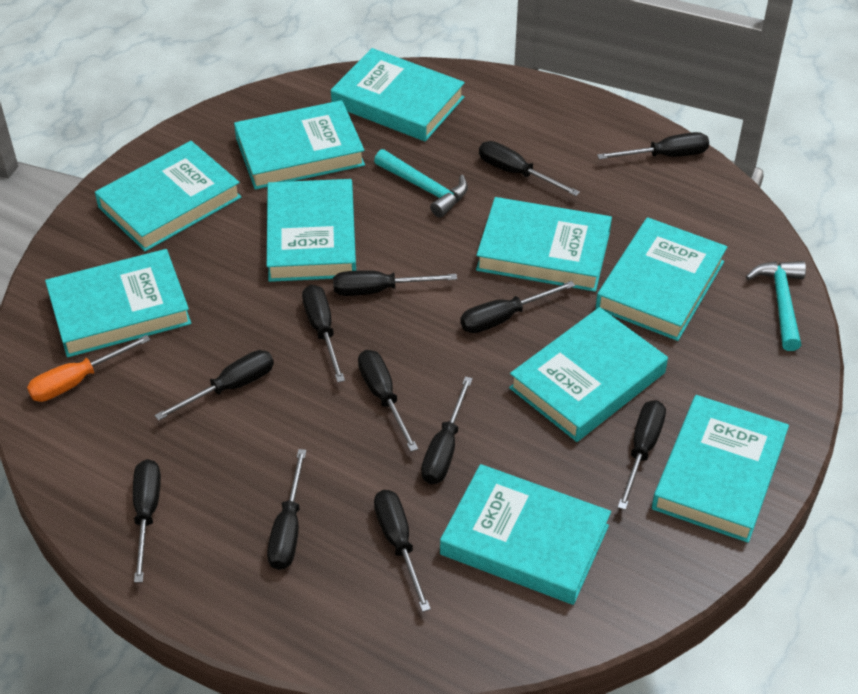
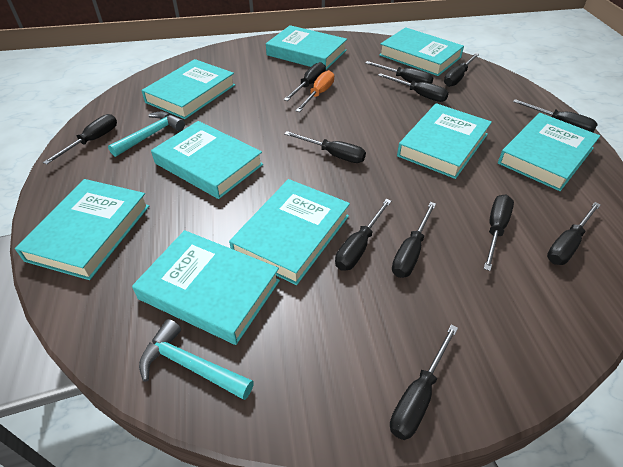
turquoise book: [45,249,191,357] [95,141,241,251] [234,100,365,190] [267,179,356,282] [331,48,465,141] [440,464,611,605] [476,197,612,292] [509,307,668,442] [596,217,727,341] [652,395,789,543] = 10 -> [15,179,149,280] [132,230,280,345] [141,59,235,119] [151,121,263,199] [229,179,350,285] [266,25,347,70] [379,27,464,76] [397,103,492,179] [498,113,600,191] = 9

